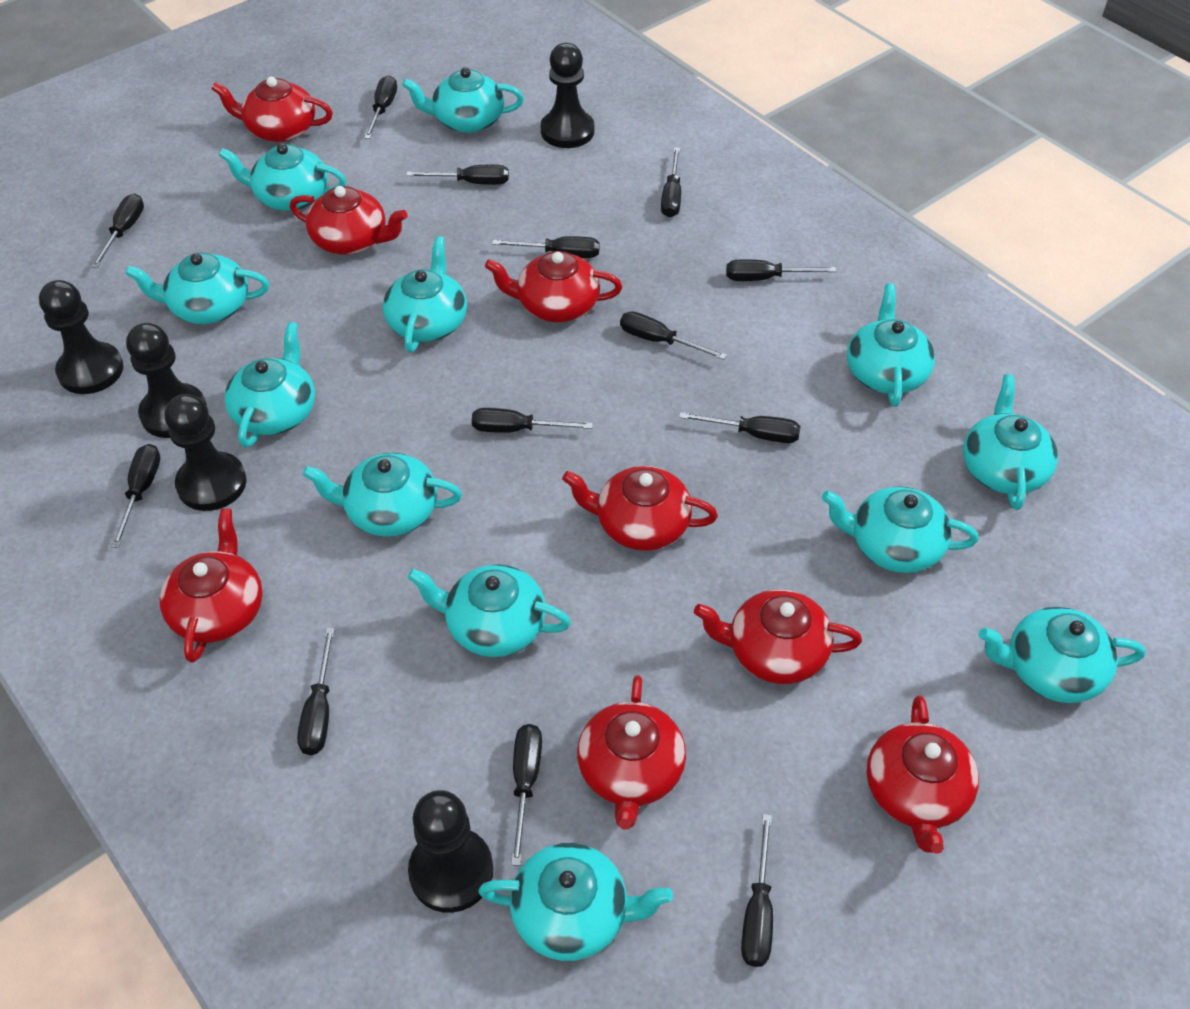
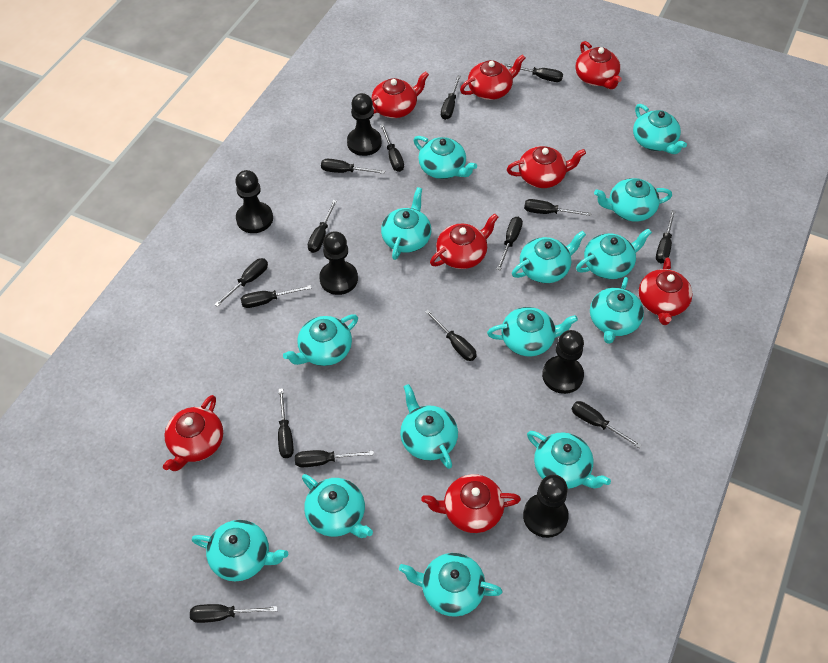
black screwdriver: [91,194,144,268] [111,444,161,548] [297,628,335,755] [364,75,397,139] [406,165,509,185] [472,408,593,433] [492,236,600,258] [511,724,542,866] [620,312,727,360] [661,147,681,218] [679,412,800,443] [726,259,836,281] [741,814,773,967] = 13 -> [190,604,278,623] [214,258,268,307] [241,285,312,308] [278,388,294,458] [295,450,374,467] [308,200,337,253] [321,159,385,174] [380,124,404,172] [425,310,477,361] [441,75,461,120] [497,217,523,270] [504,64,563,82] [524,199,591,216] [572,401,641,448] [656,210,675,263] = 15
turquoise teapot: [125,253,269,324] [219,143,346,211] [224,322,315,448] [303,453,462,537] [383,236,467,353] [402,67,524,133] [408,564,571,657] [478,843,673,961] [822,486,979,573] [847,283,935,407] [963,374,1058,510] [979,607,1145,703] = 12 -> [192,520,288,581] [283,314,358,366] [302,474,373,538] [381,187,431,260] [399,553,503,617] [400,384,458,469] [414,136,477,179] [487,307,578,356] [512,231,586,283] [527,431,611,489] [576,228,652,279] [590,277,644,344] [594,178,672,222] [633,104,687,154] = 14

